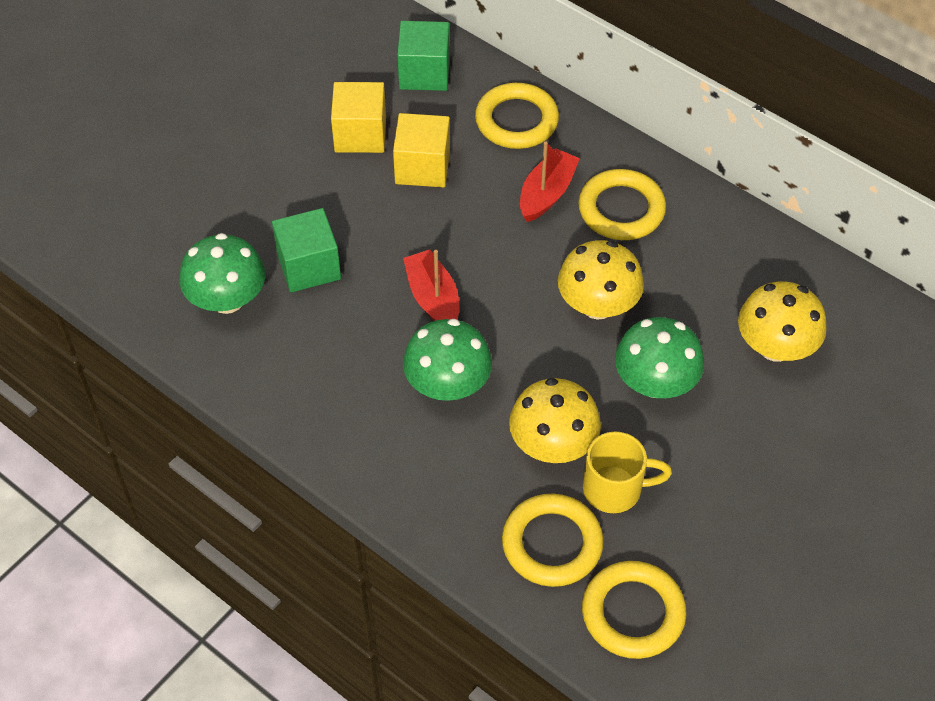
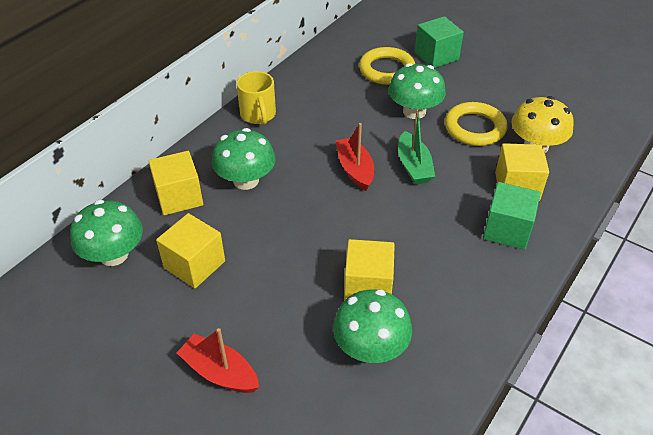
green boat: none = 0 -> [398,109,435,185] = 1
green mushroom: [179,233,265,314] [403,319,492,401] [615,317,704,398] = 3 -> [70,200,143,266] [212,128,276,190] [333,289,412,363] [388,63,446,119] = 4
yellow cube: [331,82,386,153] [393,113,450,187] = 2 -> [149,151,203,215] [156,213,225,288] [344,239,395,301] [495,143,549,201] = 4
yellow mushroom: [509,378,601,463] [558,240,644,320] [738,282,827,362] = 3 -> [511,96,574,153] = 1
yellow ring: [475,83,559,149] [502,494,603,587] [578,169,666,240] [582,561,686,659] = 4 -> [359,47,415,85] [445,102,508,146] = 2

